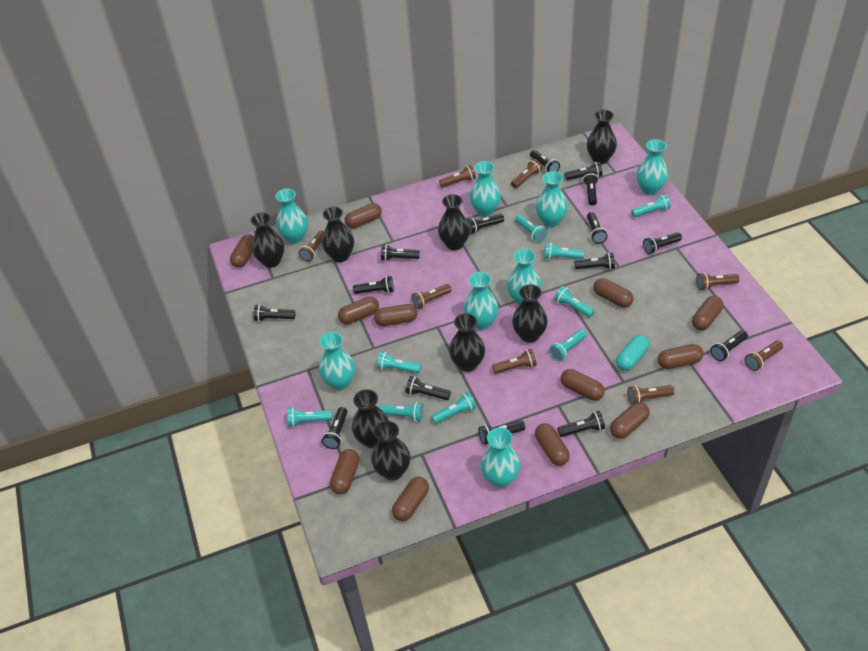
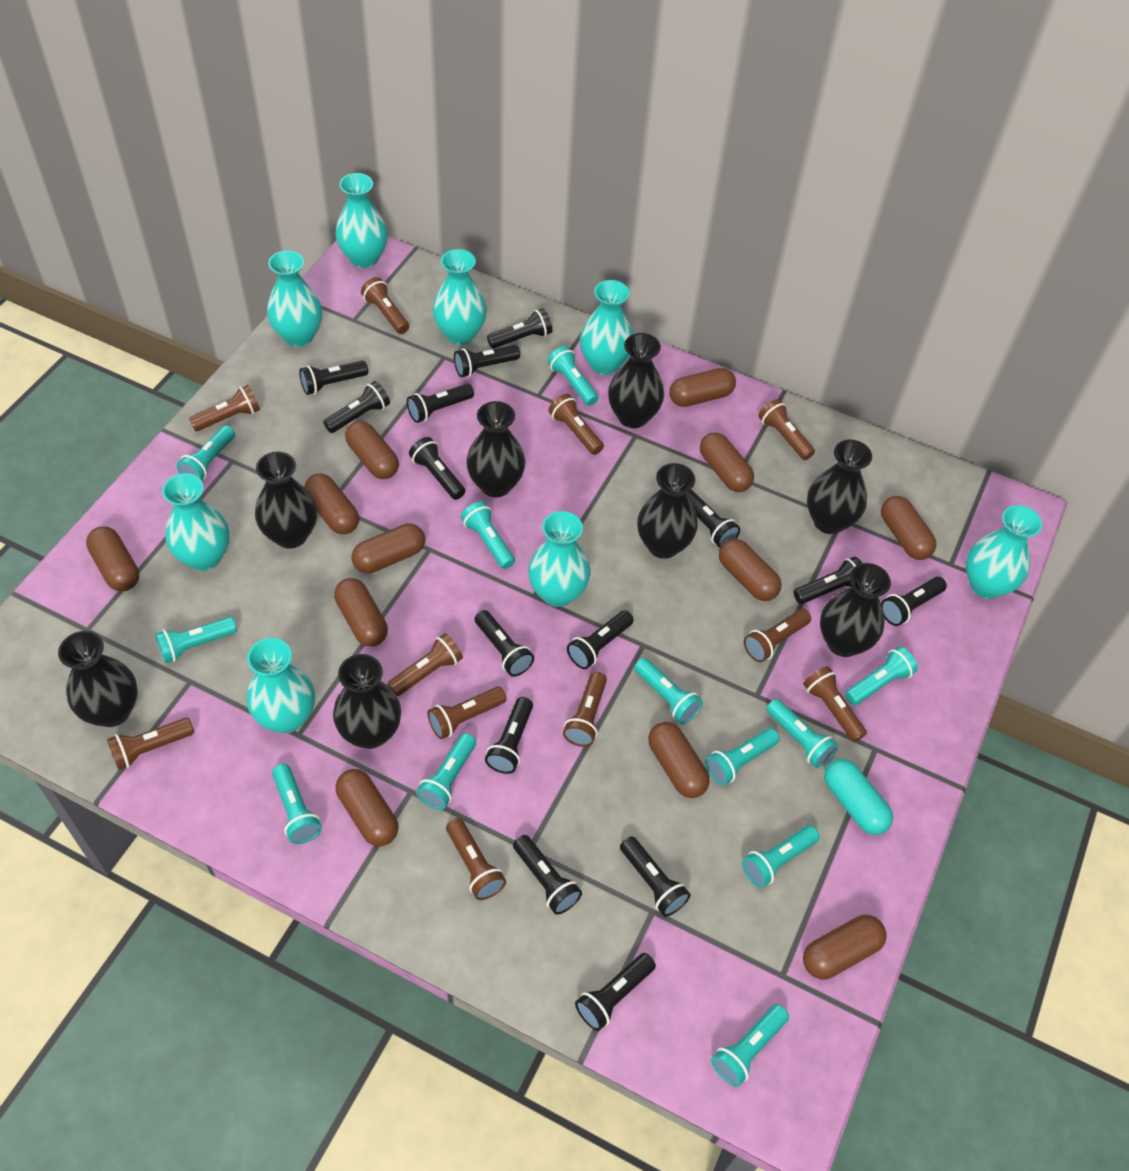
brown flashlight: [298,230,324,262] [411,284,452,309] [439,165,476,188] [492,349,537,374] [511,159,542,188] [628,385,674,405] [696,273,740,290] [745,340,783,371] = 8 -> [107,718,194,770] [189,385,260,431] [361,277,409,334] [388,633,463,696] [427,687,506,739] [446,818,506,900] [548,394,604,455] [563,672,607,747] [744,609,811,662] [758,399,815,460] [803,666,867,742] = 11
turquoise flashlight: [287,407,332,427] [377,352,421,373] [379,402,424,422] [431,392,476,424] [515,215,548,242] [544,243,584,259] [549,329,587,361] [554,286,595,318] [631,194,671,217] = 9 -> [155,617,237,663] [177,425,235,480] [272,764,322,844] [416,733,476,810] [461,501,515,569] [547,346,598,406] [634,658,703,724] [705,728,780,786] [711,1004,789,1087] [742,825,820,888] [766,699,838,768] [845,646,918,705] = 12

